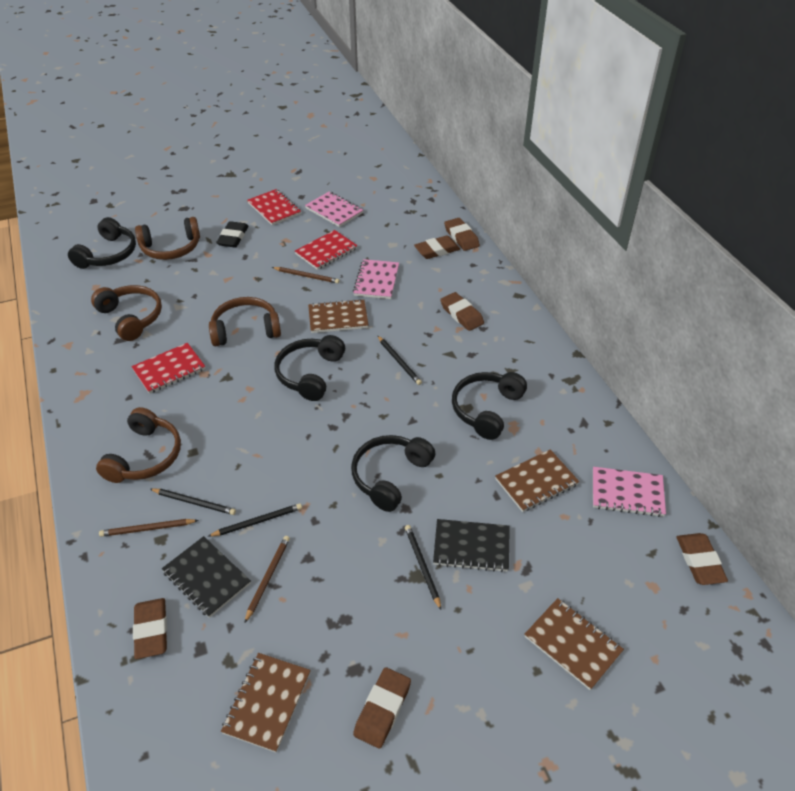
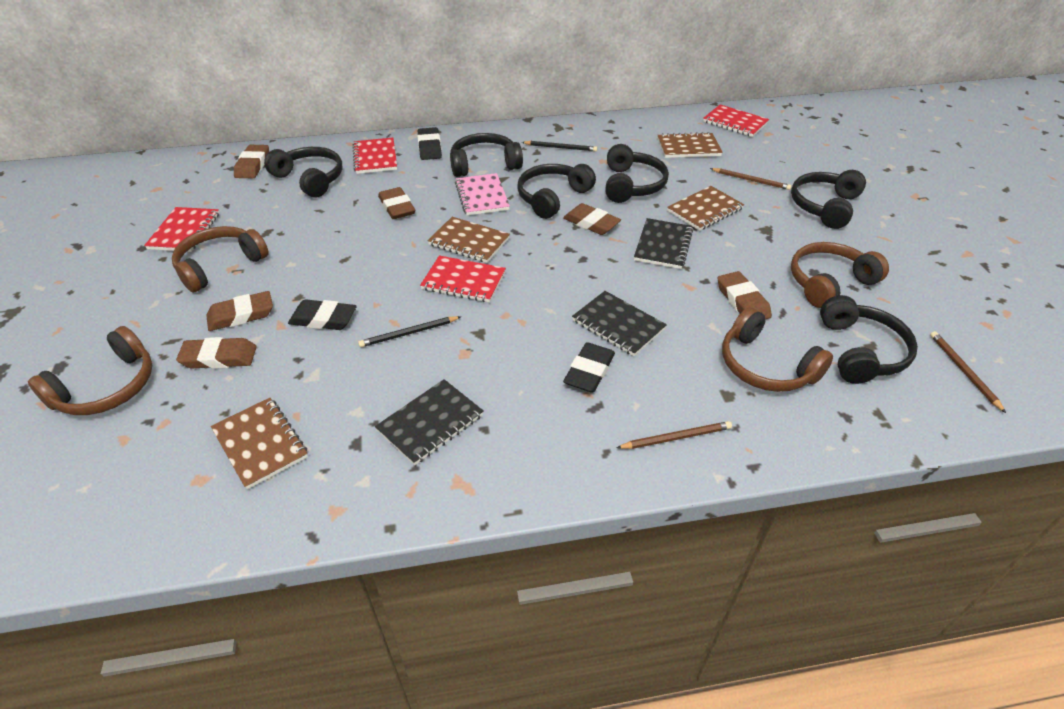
black eraser: [216,221,248,247] = 1 -> [288,299,357,330] [417,127,442,160] [563,342,615,393] = 3
black headphones: [68,217,136,269] [275,335,345,401] [351,435,436,512] [452,372,527,440] = 4 -> [264,147,343,198] [450,133,523,177] [517,164,596,219] [605,144,669,203] [791,170,866,229] [820,295,918,384] = 6
black notebook: [162,536,251,618] [433,519,510,572] = 2 -> [375,379,483,465] [572,291,667,356] [634,218,693,269] = 3
black pencil: [150,488,236,515] [207,503,302,537] [377,335,422,385] [405,525,441,610] = 4 -> [358,316,461,347] [522,141,597,152] = 2
pink notebook: [305,192,363,227] [353,259,399,299] [593,467,666,517] = 3 -> [455,173,510,215] = 1
red notebook: [132,343,205,394] [247,189,301,225] [295,230,358,270] = 3 -> [144,207,219,252] [353,138,397,174] [420,255,506,302] [703,104,769,137] = 4

